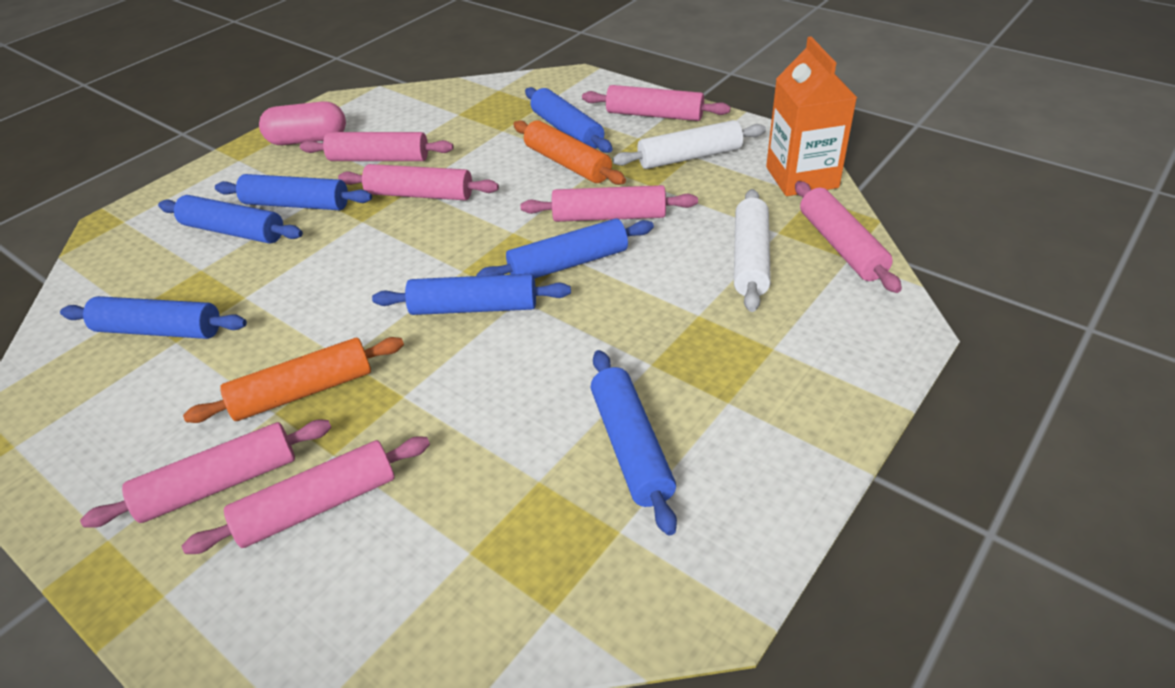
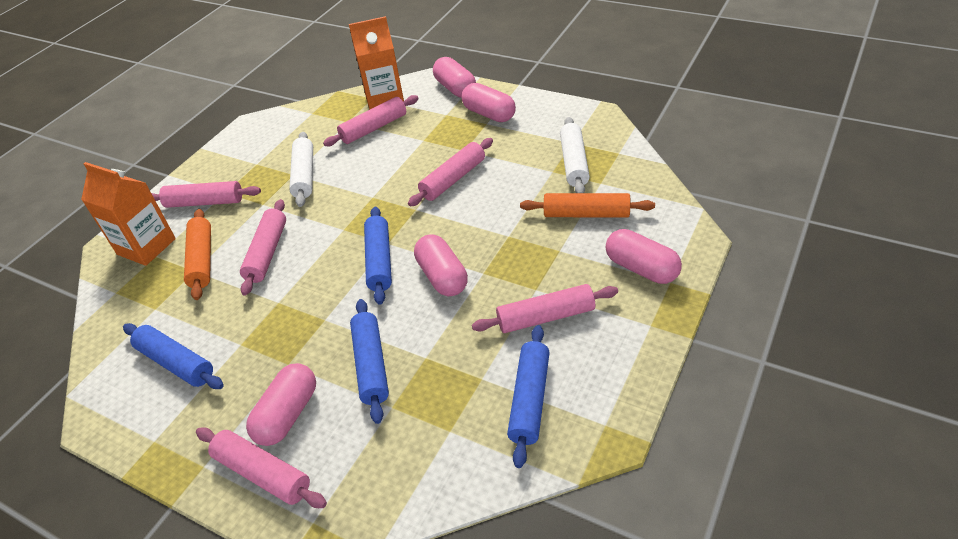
blue rolling pin: [60,296,247,339] [158,195,303,244] [215,174,372,210] [372,274,571,315] [476,218,654,278] [525,87,613,153] [591,350,677,536] = 7 -> [123,323,224,389] [350,299,389,424] [364,207,392,305] [507,325,550,468] = 4
orange carton: [766,36,857,196] = 1 -> [81,162,176,266] [349,16,404,110] = 2
pink capsule: [259,101,346,145] = 1 -> [246,363,316,446] [414,234,468,296] [433,57,476,98] [462,83,516,122] [606,229,682,284] = 5
pink rolling pin: [80,420,331,528] [182,436,430,554] [300,132,453,161] [338,164,499,200] [520,185,698,222] [582,85,730,121] [795,181,902,293] = 7 -> [151,181,261,208] [196,427,327,508] [240,199,286,296] [323,95,419,146] [408,138,493,207] [472,284,618,333] = 6

